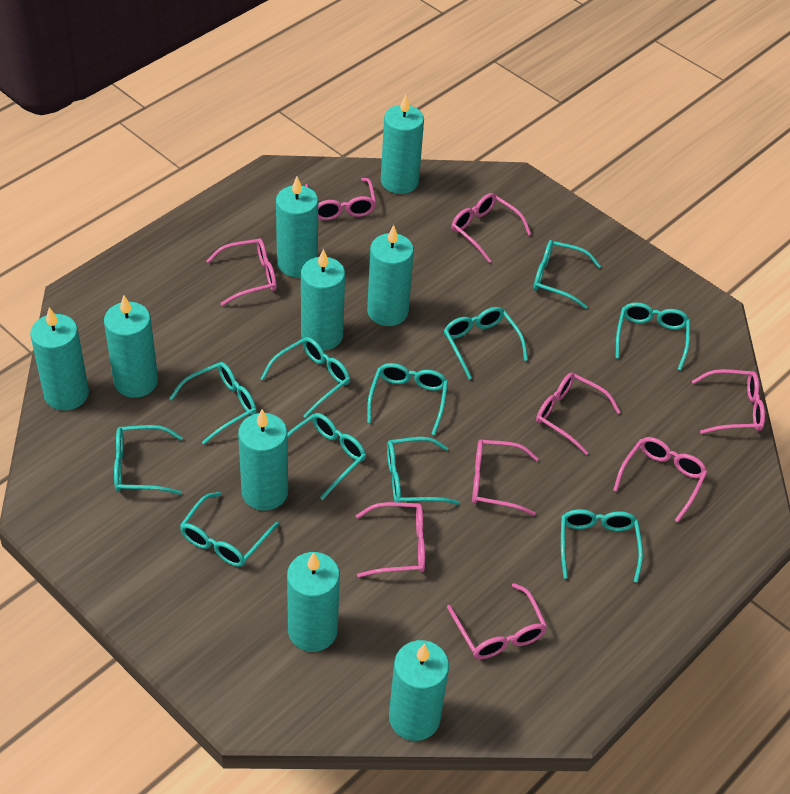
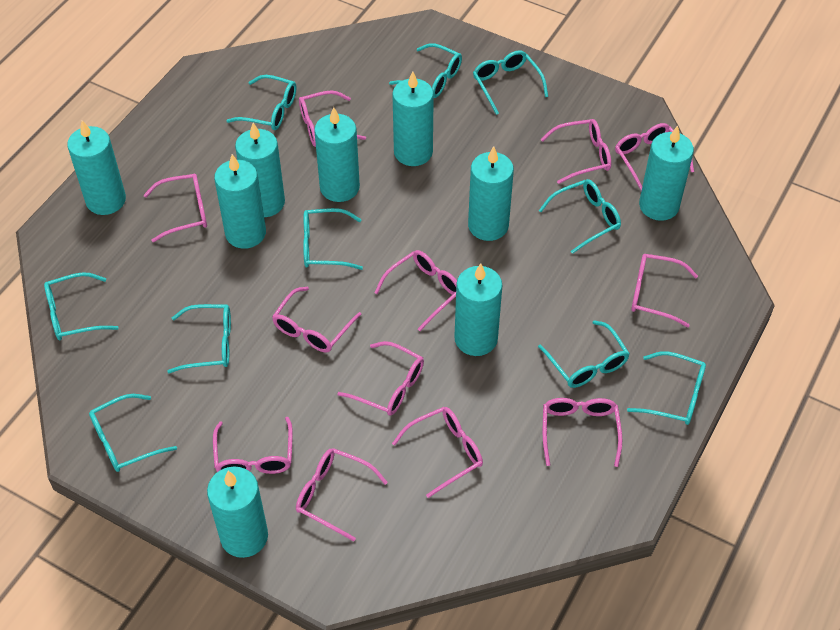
pink glasses: [206,238,277,306] [305,178,376,220] [356,502,425,577] [447,583,547,659] [451,193,531,263] [472,440,539,516] [536,373,621,455] [613,437,707,522] [692,369,765,434] = 9 -> [144,174,207,242] [213,417,293,474] [272,287,362,352] [296,448,388,541] [299,91,366,147] [337,341,424,416] [374,250,457,331] [392,407,483,498] [540,119,611,184] [543,398,622,467] [615,123,694,191] [631,254,698,327] = 12
turquoise glasses: [114,425,183,495] [169,362,257,444] [180,492,279,567] [261,337,350,418] [287,413,366,500] [367,363,448,435] [387,437,459,505] [444,307,528,380] [533,240,601,309] [561,509,643,583] [616,302,690,370] = 11 -> [44,272,119,340] [89,394,177,472] [167,304,231,373] [226,75,296,130] [303,208,363,270] [389,43,462,98] [473,50,548,115] [538,320,630,388] [539,179,621,254] [627,351,706,425] = 10

